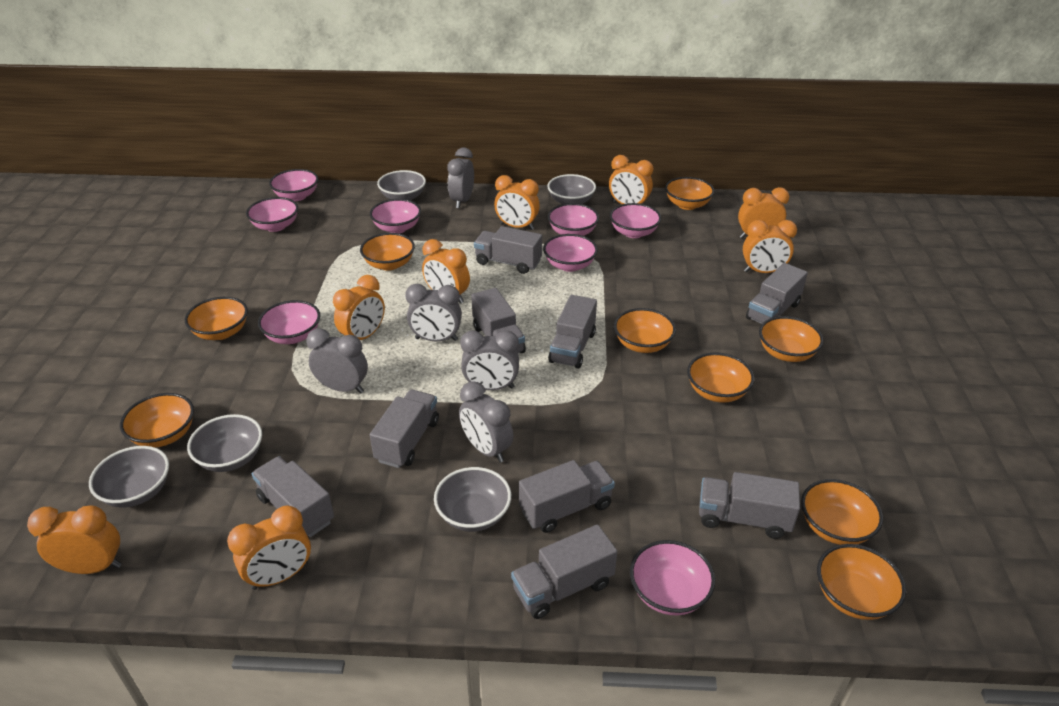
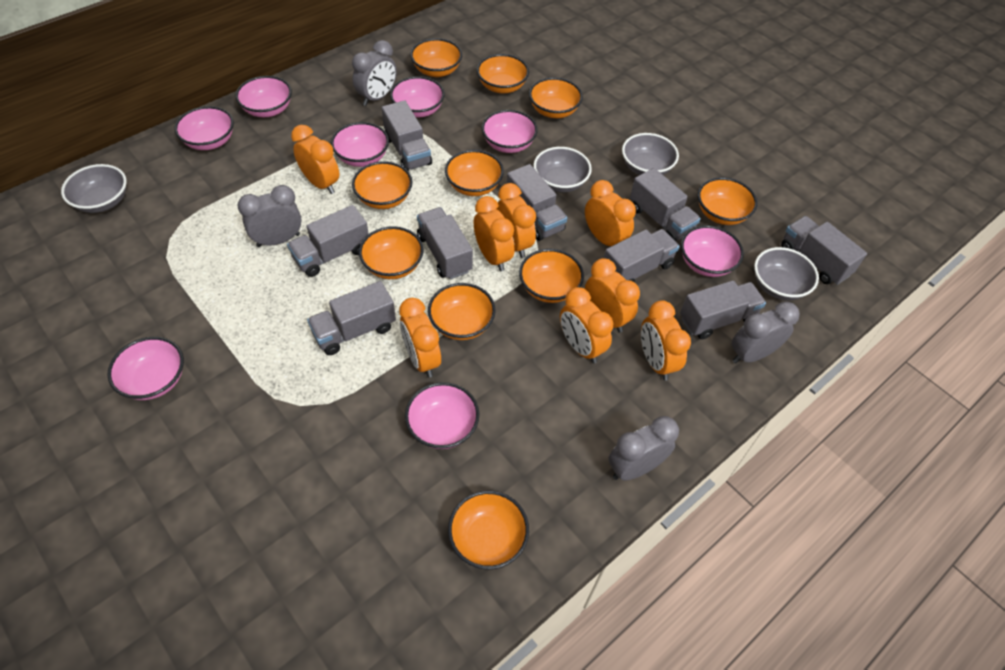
grey bowl: [89,446,169,508] [187,414,262,472] [377,170,426,201] [434,467,511,532] [547,174,596,204] = 5 -> [61,164,127,213] [533,147,592,193] [622,133,679,175] [754,247,819,300] = 4
grey clock: [306,328,368,394] [405,284,462,341] [447,147,474,208] [459,381,513,463] [460,330,519,390] = 5 -> [237,185,302,247] [352,40,397,106] [608,416,679,481] [732,302,800,364] = 4
orange bowl: [120,393,194,448] [185,297,248,340] [360,233,415,271] [614,308,676,353] [665,177,715,210] [687,353,754,403] [759,316,823,362] [801,479,883,545] [817,544,906,620] = 9 -> [352,161,413,209] [359,226,424,279] [410,38,462,77] [428,283,496,340] [445,150,504,196] [448,491,529,569] [477,54,529,94] [519,249,584,303] [529,78,583,118] [698,177,757,225] = 10

